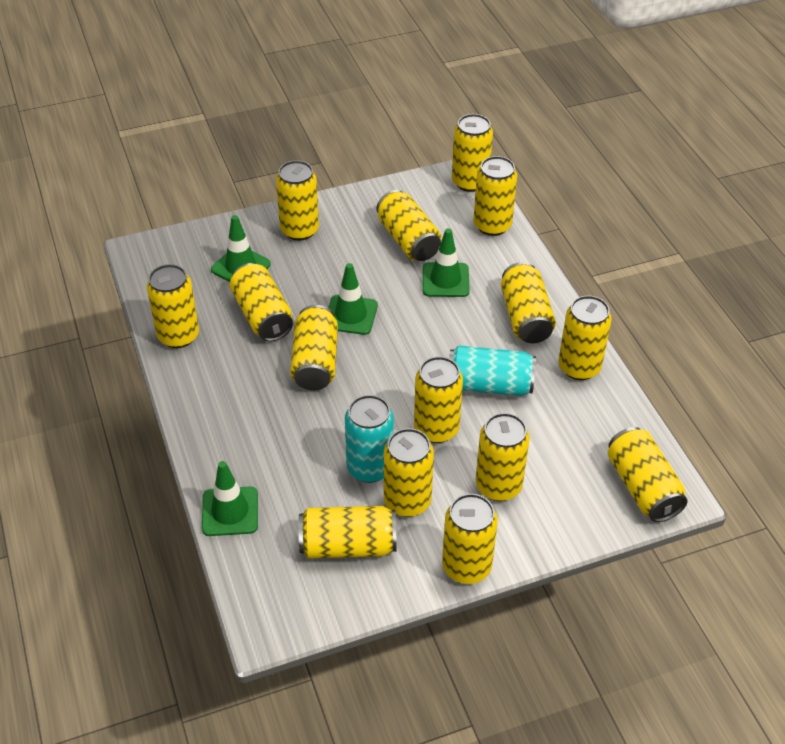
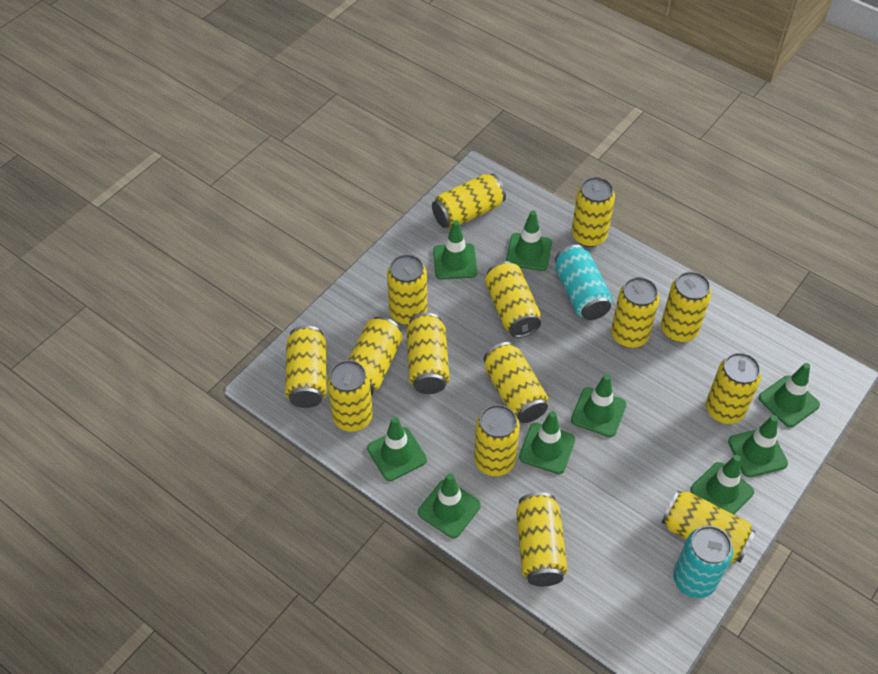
green traffic cone: [202,461,258,536] [211,215,271,282] [328,263,378,335] [422,228,470,297] = 4 -> [367,417,427,481] [418,473,481,538] [433,220,478,280] [506,211,552,271] [519,411,575,474] [571,374,627,437] [690,455,754,514] [728,415,788,477] [759,363,820,427] = 9

